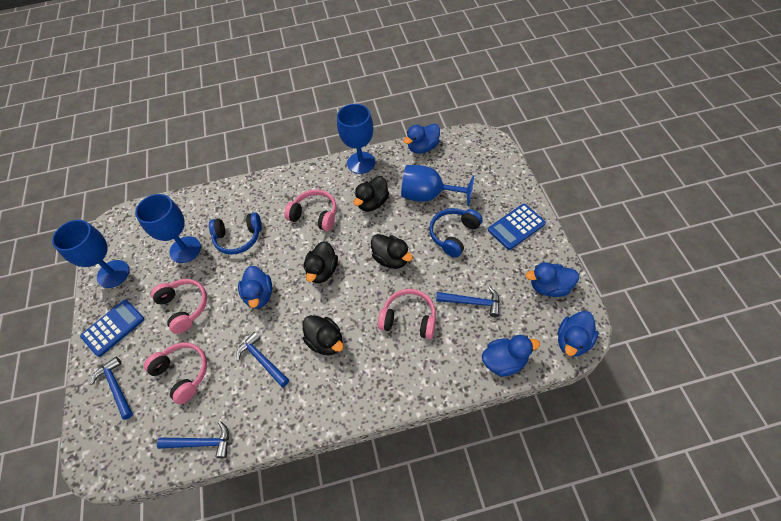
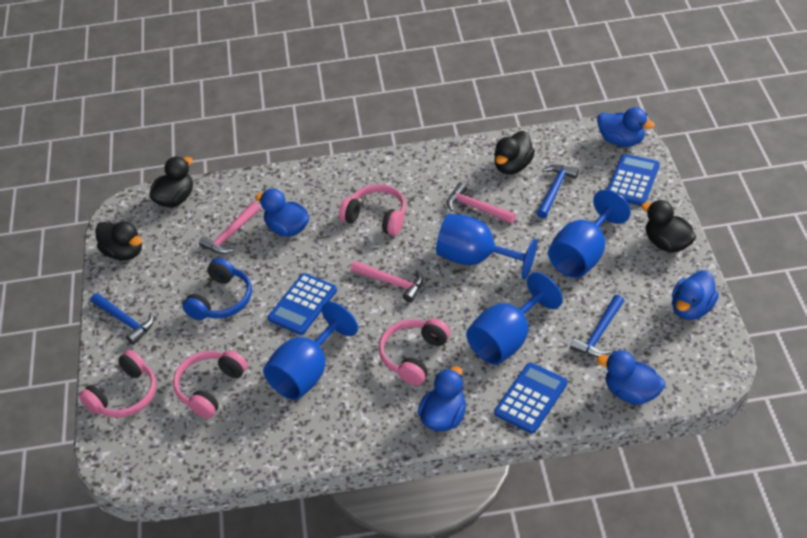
blue calculator: [80,299,144,357] [488,204,546,250] = 2 -> [268,273,337,335] [494,363,567,433] [607,154,660,206] = 3
blue hammer: [90,357,133,420] [157,421,229,458] [236,332,289,387] [436,287,500,317] = 4 -> [91,293,154,345] [537,165,579,219] [570,295,624,357] = 3
blue headphones: [209,213,262,255] [429,208,483,257] = 2 -> [182,258,252,320] = 1
pink hammer: none = 0 -> [199,201,261,254] [351,261,423,303] [447,183,516,224] = 3

